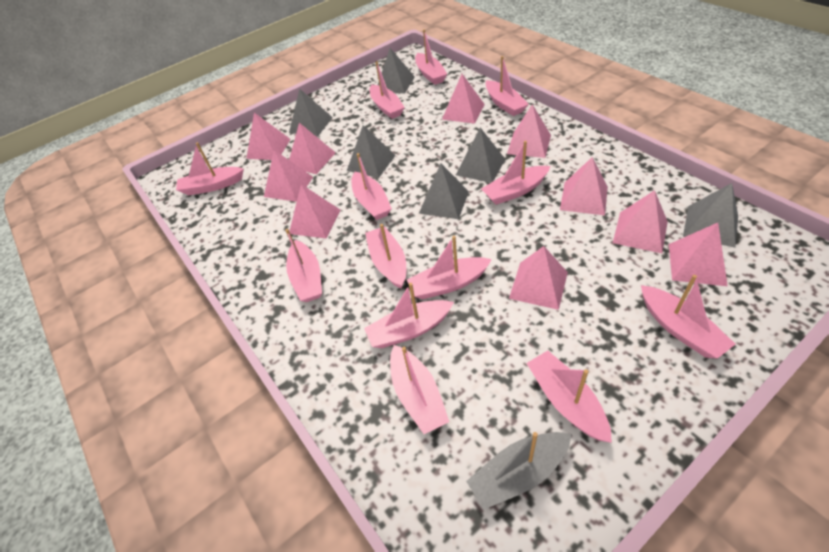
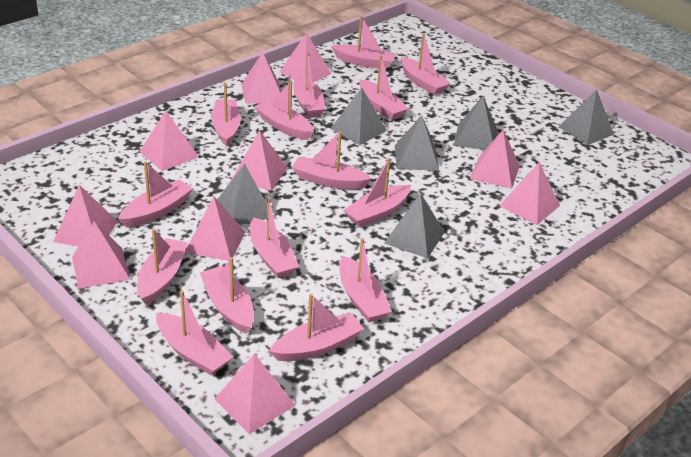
grey boat: [466,432,572,510] = 1 -> none = 0
pink boat: [176,142,244,195] [285,229,322,302] [352,153,392,220] [364,283,454,348] [365,224,406,289] [370,62,405,119] [390,345,449,434] [407,236,492,300] [415,29,447,85] [481,141,550,205] [486,56,529,116] [527,351,612,443] [641,275,736,359] = 13 -> [118,161,193,227] [137,229,188,305] [156,290,233,375] [200,257,254,334] [211,82,241,146] [250,197,299,278] [254,80,314,140] [269,294,364,361] [292,131,372,189] [293,52,326,118] [331,15,397,69] [339,238,392,322] [343,158,411,227] [359,56,409,120] [401,33,451,95] = 15

